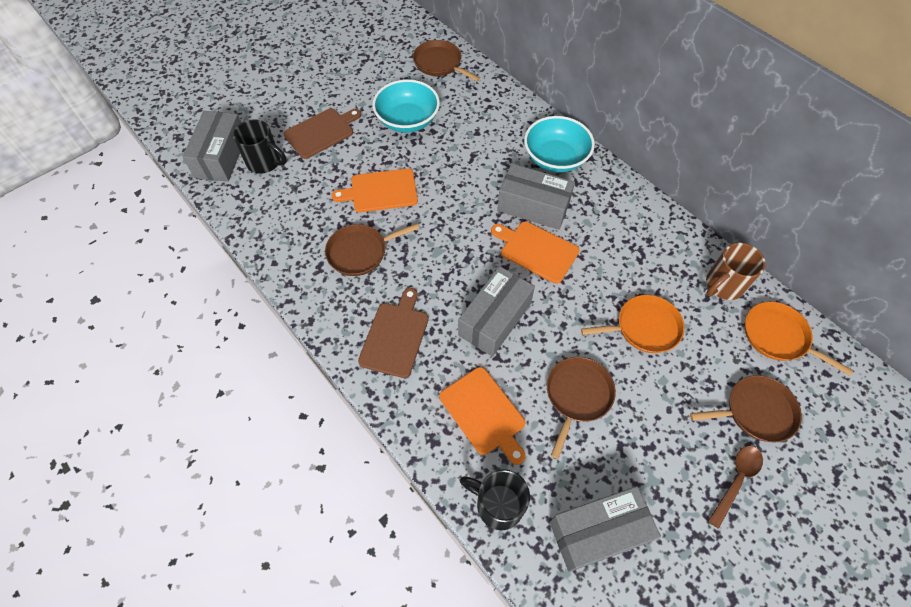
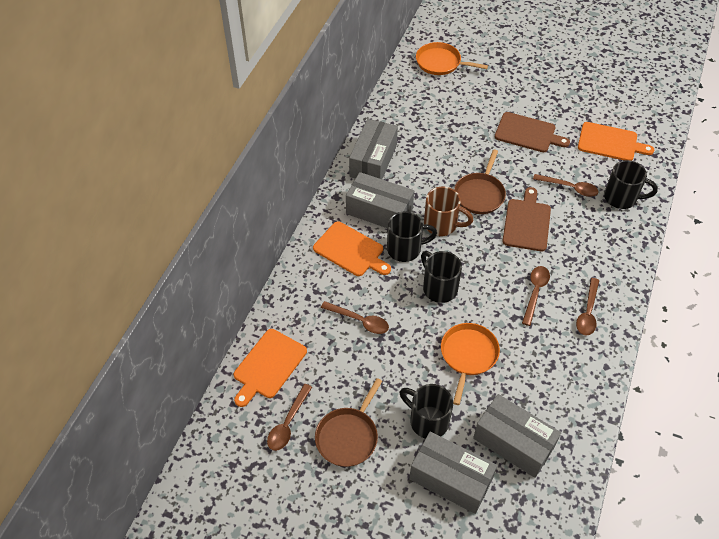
black mug: [233,119,287,174] [460,469,530,530] = 2 -> [387,211,437,262] [400,384,453,439] [421,251,462,303] [604,160,658,209] = 4
brown pan: [325,224,419,276] [413,40,480,81] [547,357,616,459] [690,375,802,443] = 4 -> [315,378,382,467] [454,149,506,214] = 2
brown spoon: [708,446,763,529] = 1 -> [267,384,312,451] [321,301,389,334] [522,266,550,326] [533,174,599,197] [576,278,599,335] = 5
turquoise bowl: [372,79,440,133] [524,116,595,173] = 2 -> none = 0

